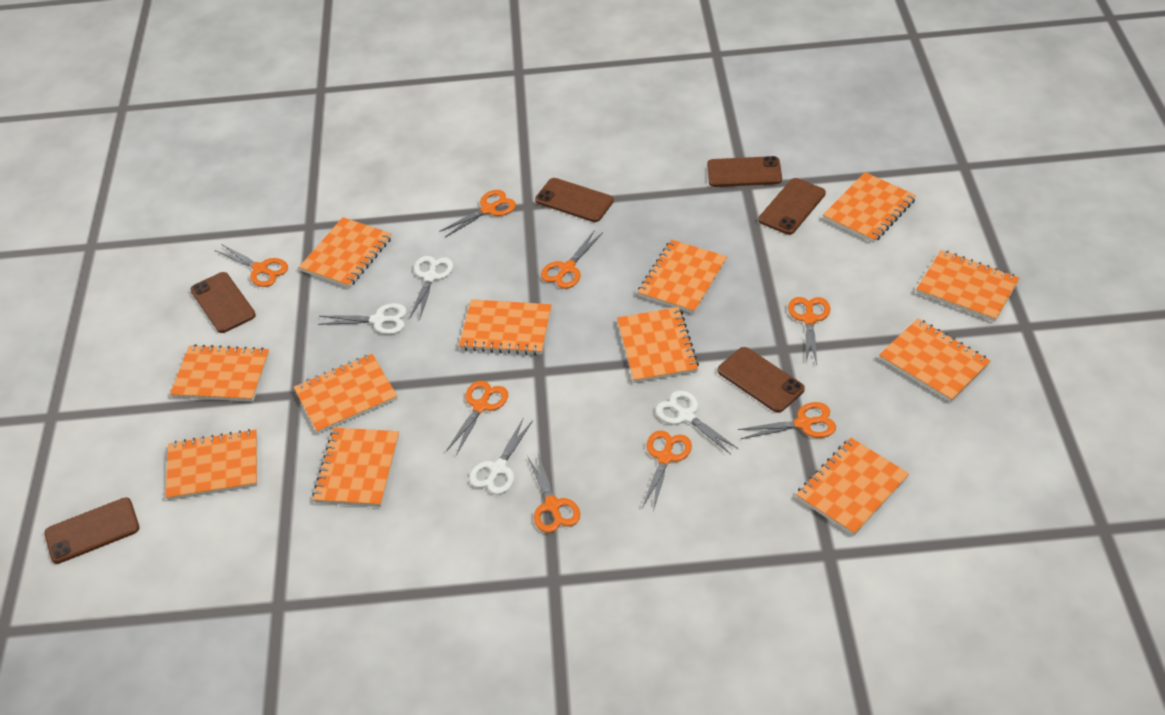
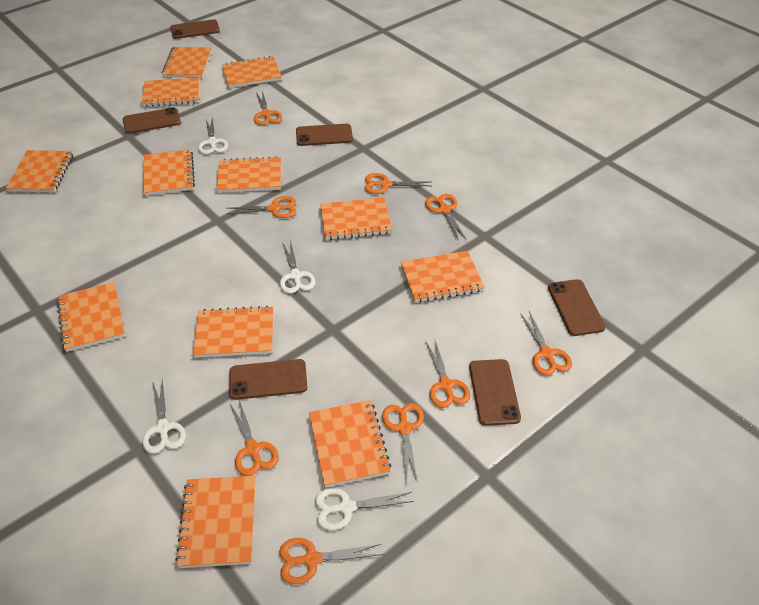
orange scissors: [215,244,288,287] [439,190,516,237] [446,381,508,455] [527,452,580,533] [541,230,603,289] [642,431,692,511] [738,402,836,439] [788,297,830,365] = 8 -> [227,196,296,218] [230,400,279,476] [254,90,282,125] [279,538,383,584] [365,173,430,194] [382,403,424,483] [425,194,467,241] [426,341,470,408] [520,311,572,375] = 9

